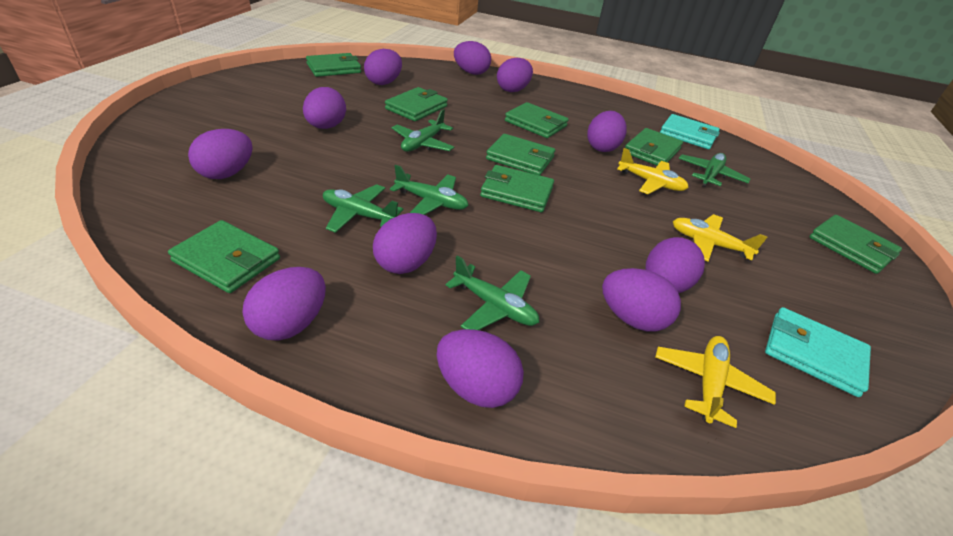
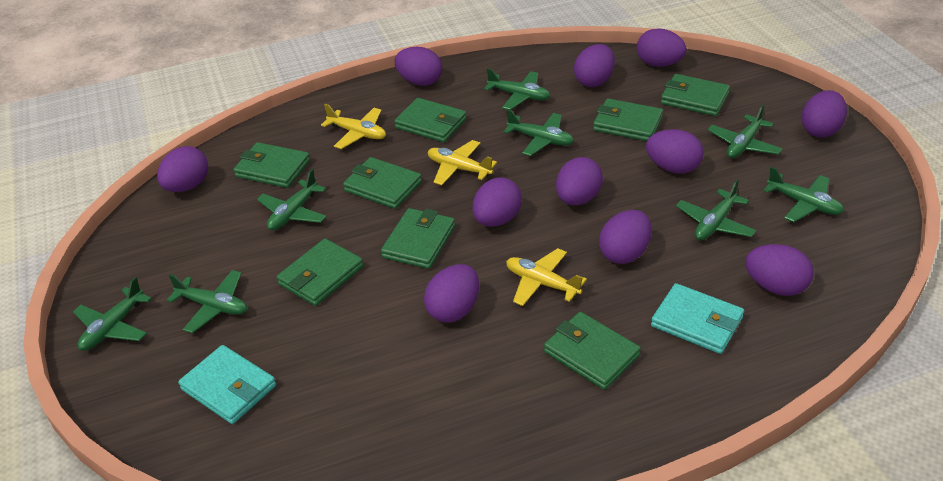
green plane: [323,184,404,233] [390,165,469,215] [392,109,454,152] [445,255,539,330] [679,153,750,187] = 5 -> [73,277,152,351] [167,270,247,333] [257,169,327,230] [484,68,550,110] [504,110,574,156] [676,179,757,240] [707,105,782,158] [763,167,844,222] = 8

